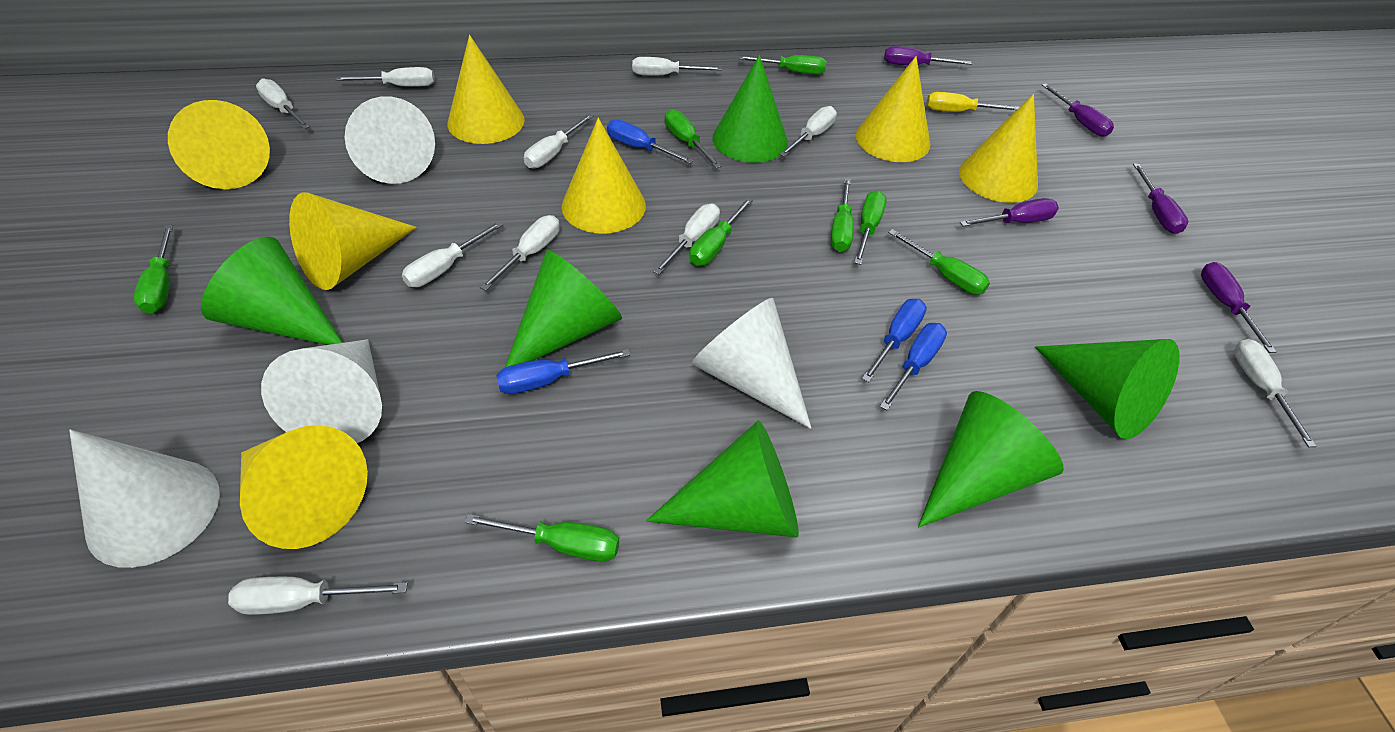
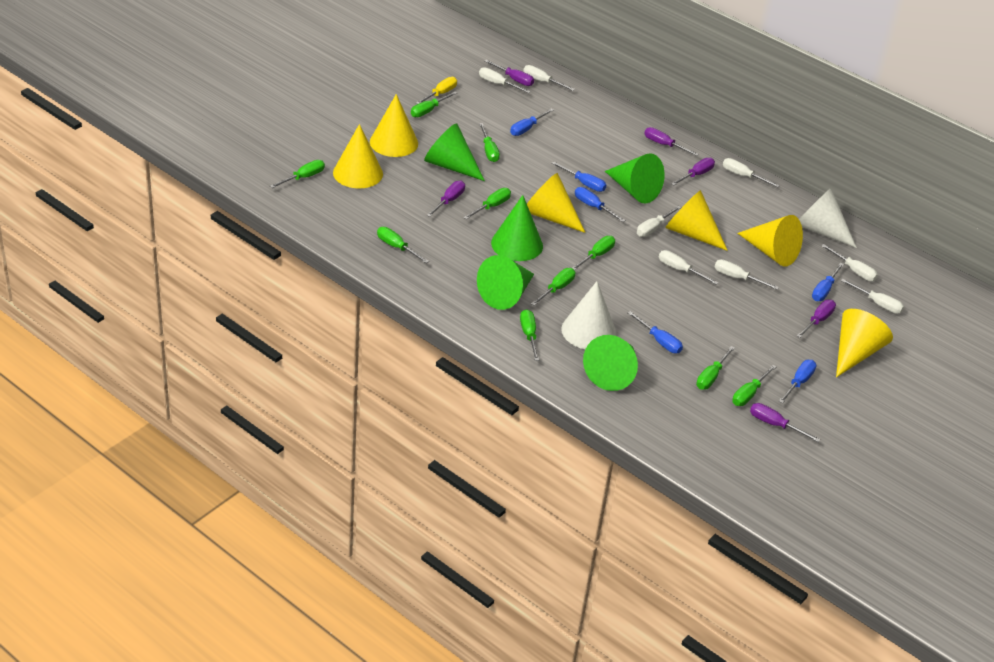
blue screwdriver: [496,349,630,394] [607,119,694,164] [862,299,927,383] [880,323,947,410] = 4 -> [510,109,554,136] [551,161,606,192] [575,187,626,222] [628,311,683,353] [778,360,817,404] [812,263,844,301] = 6
green cone: [201,237,343,345] [505,250,622,367] [646,420,799,538] [712,55,788,163] [918,391,1064,527] [1035,339,1180,439] = 6 -> [424,123,485,181] [477,255,534,310] [491,195,543,261] [583,335,638,391] [605,153,664,204] = 5
green screwdriver: [133,225,173,313] [464,514,619,562] [665,109,722,168] [690,197,753,266] [738,55,826,75] [830,178,854,252] [854,191,887,265] [888,229,990,295] = 8 -> [270,160,325,188] [377,227,429,263] [411,91,457,117] [463,188,511,220] [479,123,500,162] [520,309,539,361] [531,268,575,306] [572,236,615,270] [696,346,735,390] [732,365,776,406] = 10
purple screwdriver: [884,46,972,65] [960,198,1059,227] [1042,83,1114,137] [1133,164,1188,234] [1201,262,1276,353] = 5 -> [426,181,465,217] [484,60,534,86] [644,127,699,156] [671,158,715,185] [750,403,820,442] [797,300,836,338] = 6
white cone: [69,430,220,568] [261,339,382,443] [345,96,435,184] [692,298,812,429] = 4 -> [561,281,616,349] [799,188,857,248] = 2
white screwdriver: [228,577,408,615] [256,79,310,129] [336,67,434,87] [402,221,504,287] [480,215,560,291] [524,114,594,168] [632,57,722,75] [653,204,720,275] [779,106,837,157] [1234,339,1317,447] = 10 -> [479,67,531,93] [523,65,575,91] [637,206,681,237] [659,250,719,285] [714,259,779,290] [723,158,780,187] [821,244,878,281] [841,279,904,314] = 8
yellow cone: [168,100,270,189] [240,425,368,549] [289,192,417,290] [447,35,525,144] [562,118,646,234] [856,56,930,162] [959,94,1038,203] = 7 -> [333,124,383,189] [370,94,418,157] [527,173,586,233] [665,190,728,251] [737,215,803,267] [836,309,893,377] = 6

